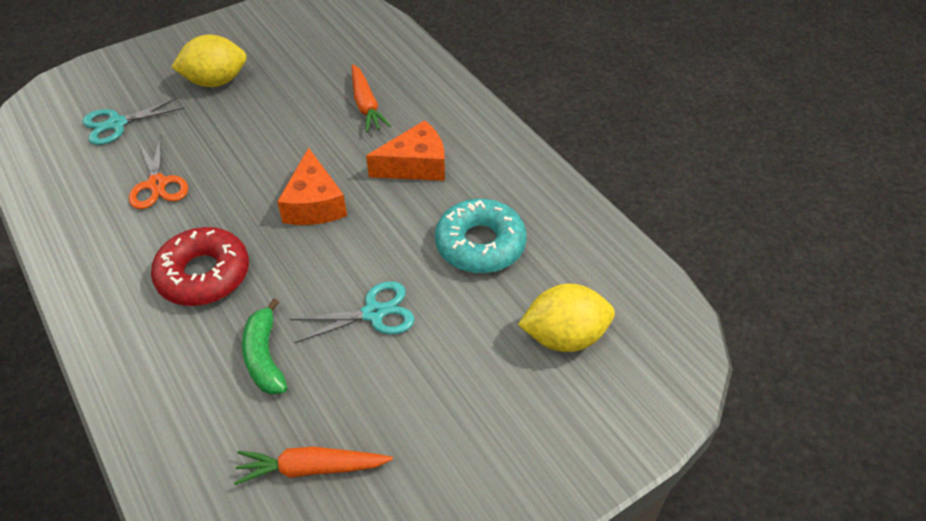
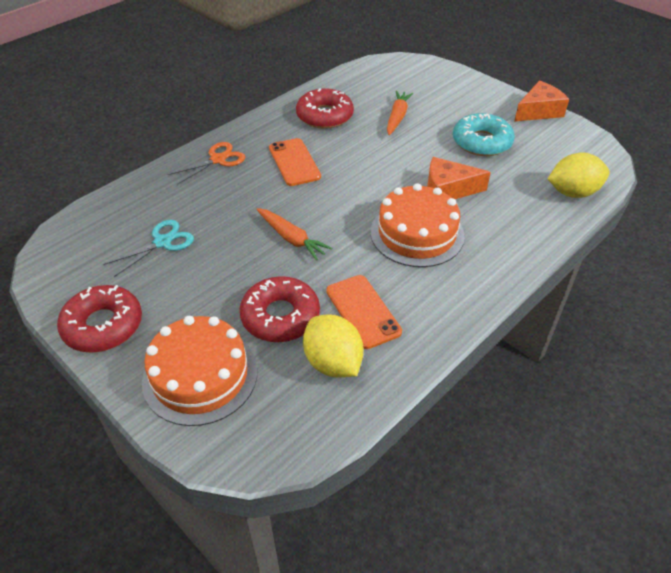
green banana: [242,298,287,395] = 1 -> none = 0
orange cake: none = 0 -> [142,316,257,426] [371,183,465,267] = 2
orange phone: none = 0 -> [269,138,321,186] [326,275,402,349] = 2
red donut: [151,227,249,306] = 1 -> [57,285,142,352] [239,276,320,342] [296,88,354,129] = 3
turquoise scissors: [82,96,185,145] [290,281,415,343] = 2 -> [103,220,194,277] = 1

